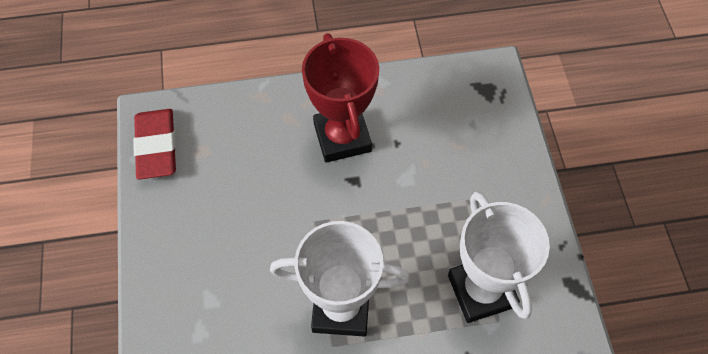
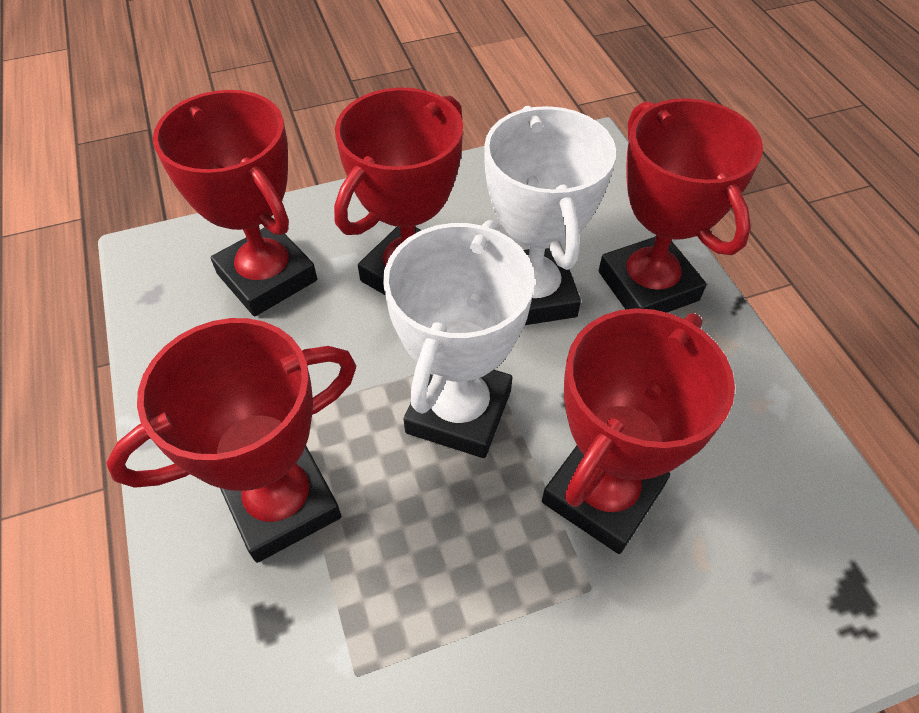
red eraser: [133,109,176,180] = 1 -> none = 0
red trophy: [302,33,379,163] = 1 -> [106,318,356,563] [153,90,317,316] [334,87,463,295] [542,308,735,554] [599,98,763,313] = 5

